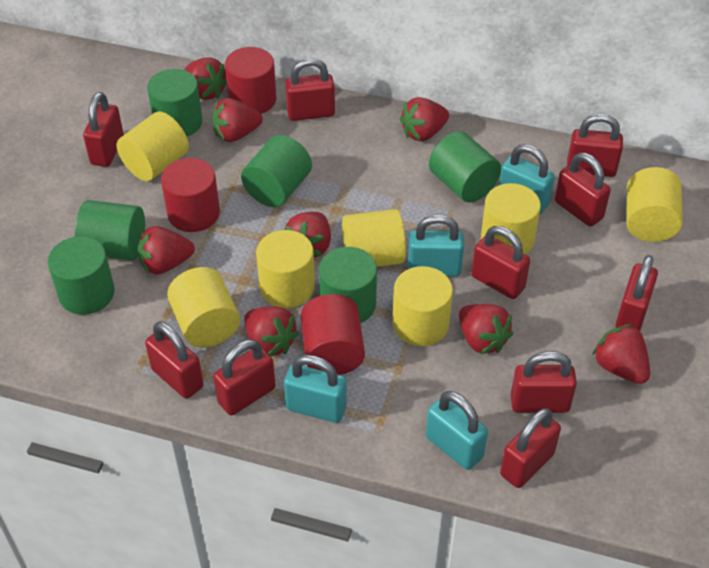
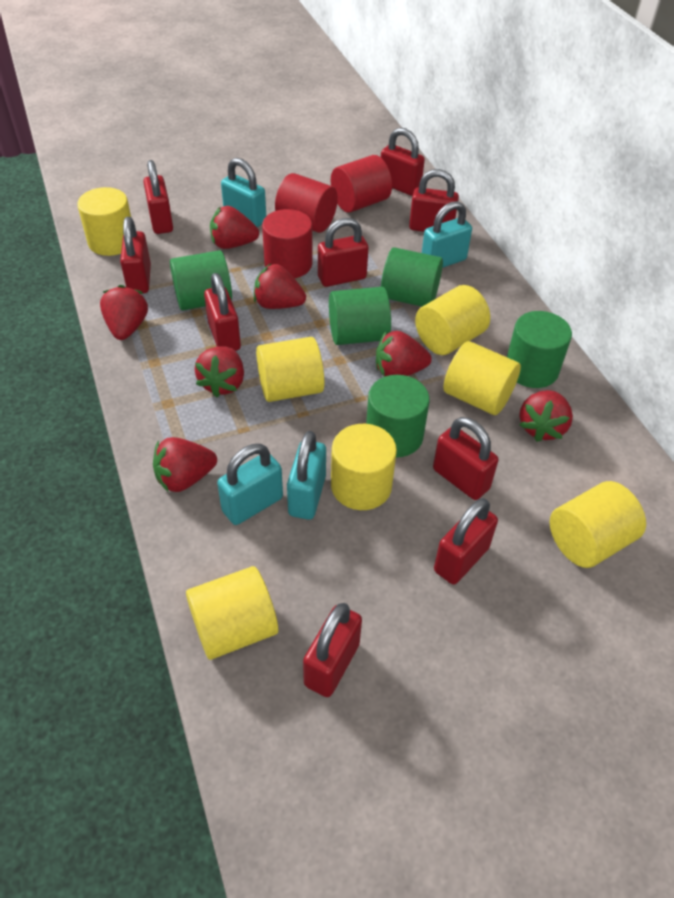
green cylinder: [48,236,115,315] [75,200,145,260] [147,69,203,136] [241,135,312,207] [319,247,377,323] [429,131,501,203] = 6 -> [170,250,232,310] [329,287,391,345] [366,375,430,458] [381,247,443,307] [507,311,572,388] = 5
red padlock: [83,92,124,167] [145,321,204,399] [213,339,275,416] [285,58,335,121] [472,226,530,299] [500,408,561,488] [511,351,577,413] [555,153,611,227] [567,114,623,177] [615,255,658,331] = 10 -> [120,217,151,293] [143,160,173,234] [204,273,241,351] [303,603,362,697] [318,218,368,287] [381,128,425,196] [409,169,459,232] [433,417,498,500] [434,498,498,584] = 9
red strawberry: [137,226,195,274] [185,58,227,100] [212,98,263,142] [244,306,299,356] [285,211,331,258] [400,97,449,141] [459,304,513,354] [592,324,650,384] = 8 -> [100,285,148,340] [153,437,217,493] [195,346,244,397] [210,206,259,249] [254,264,306,309] [376,331,432,376] [519,390,573,442] = 7

